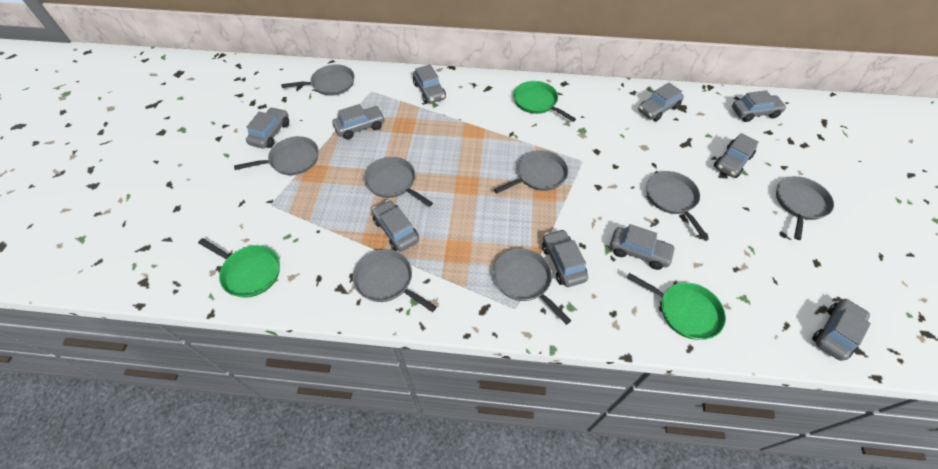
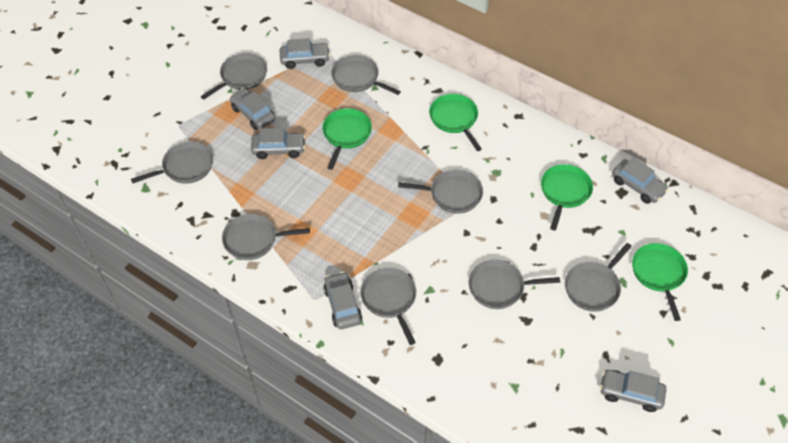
green pan: [198,238,280,298] [513,81,576,122] [627,273,726,340] = 3 -> [322,108,372,170] [429,94,482,151] [541,164,593,231] [632,243,688,321] = 4
grey car: [246,107,289,148] [333,104,385,139] [372,200,419,251] [413,64,446,104] [542,229,588,287] [610,224,676,270] [638,83,684,121] [714,133,759,178] [732,90,787,122] [812,298,871,361] = 10 -> [230,88,275,130] [251,128,305,159] [280,38,330,69] [323,272,362,329] [600,370,666,412] [612,158,669,204] = 6

